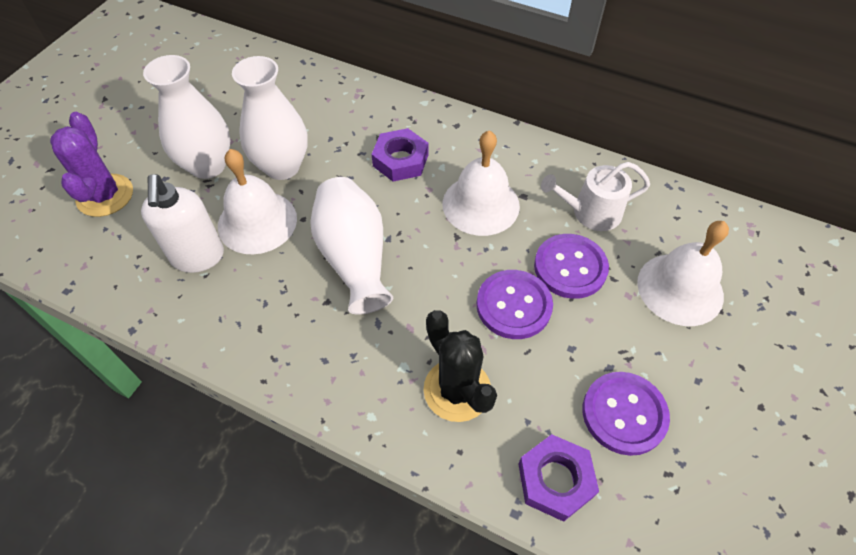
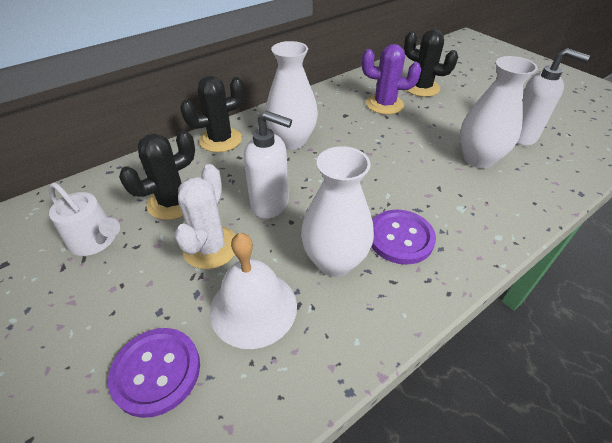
black cactus: [423,310,497,422] = 1 -> [119,130,195,220] [180,76,245,152] [404,29,458,97] = 3
purple button: [477,270,553,339] [534,234,609,299] [583,372,670,456] = 3 -> [108,328,200,418] [371,209,436,265] = 2
purple nut: [372,128,428,182] [519,434,599,522] = 2 -> none = 0
white bell: [218,149,297,254] [443,130,520,236] [637,221,729,326] = 3 -> [210,233,297,349] = 1
white cactus: none = 0 -> [175,164,236,269] = 1
white soap dispenser: [141,174,224,273] = 1 -> [244,111,292,219] [517,48,590,146] = 2

